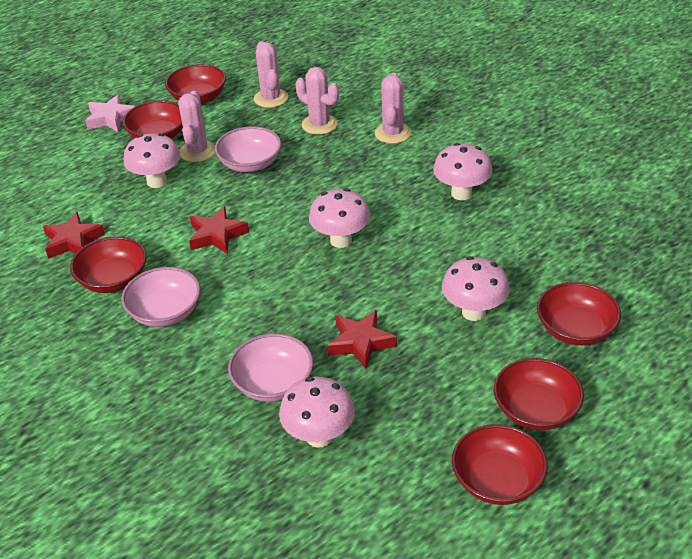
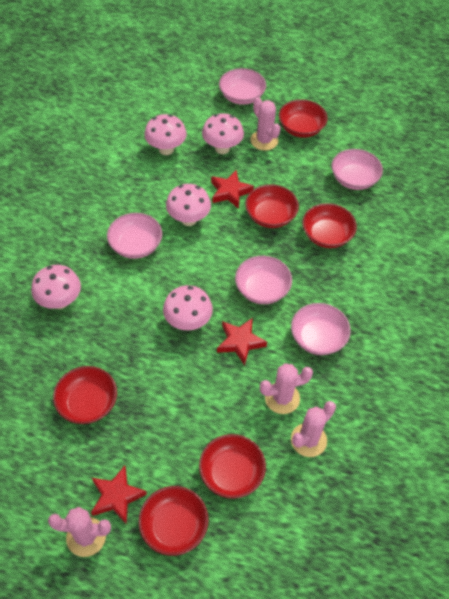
pink bowl: [121,267,201,327] [215,126,281,172] [228,333,313,402] = 3 -> [107,213,162,259] [219,68,266,105] [235,256,292,304] [291,303,351,355] [332,149,383,190] = 5
pink star: [85,95,135,132] = 1 -> none = 0

